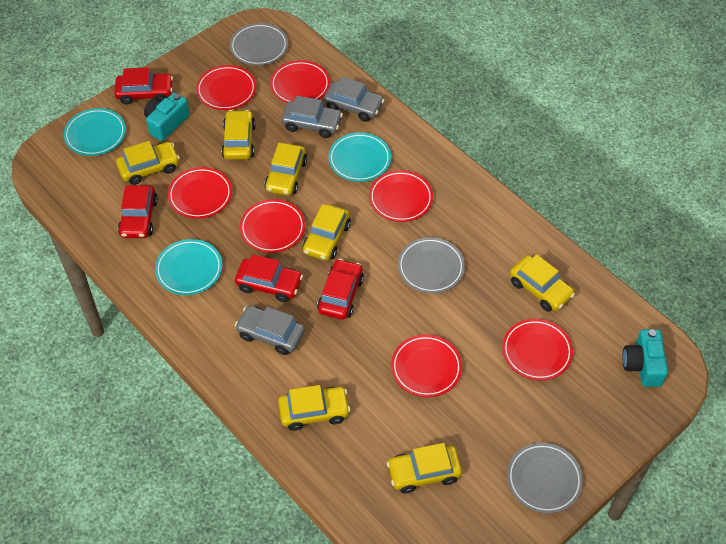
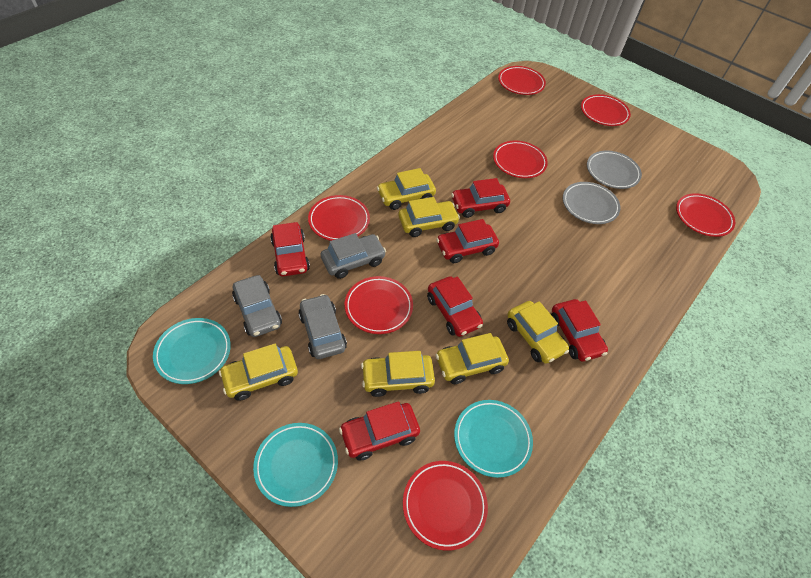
grey plate: [230,23,288,66] [398,237,465,293] [507,443,583,514] = 3 -> [563,182,621,224] [587,151,642,189] = 2
red car: [114,68,173,105] [118,185,158,238] [235,254,303,302] [317,259,364,320] = 4 -> [270,222,310,277] [339,401,420,461] [427,276,483,337] [436,219,499,263] [451,178,510,218] [551,299,608,362] = 6
turquoise camera: [144,92,190,141] [622,329,668,387] = 2 -> none = 0
yellow car: [116,141,180,185] [221,110,256,160] [264,143,307,196] [278,385,350,431] [303,204,351,261] [387,443,462,494] [510,254,575,312] = 7 -> [219,344,298,401] [361,351,435,397] [377,168,436,210] [398,197,460,237] [436,333,509,384] [507,301,569,364] = 6

